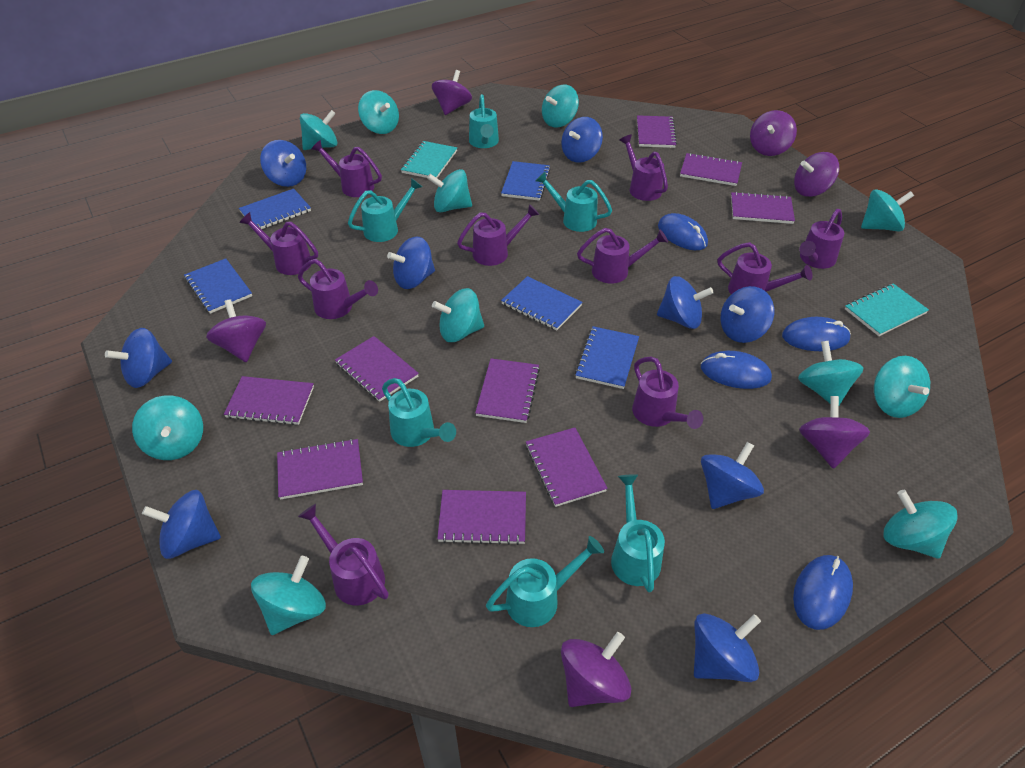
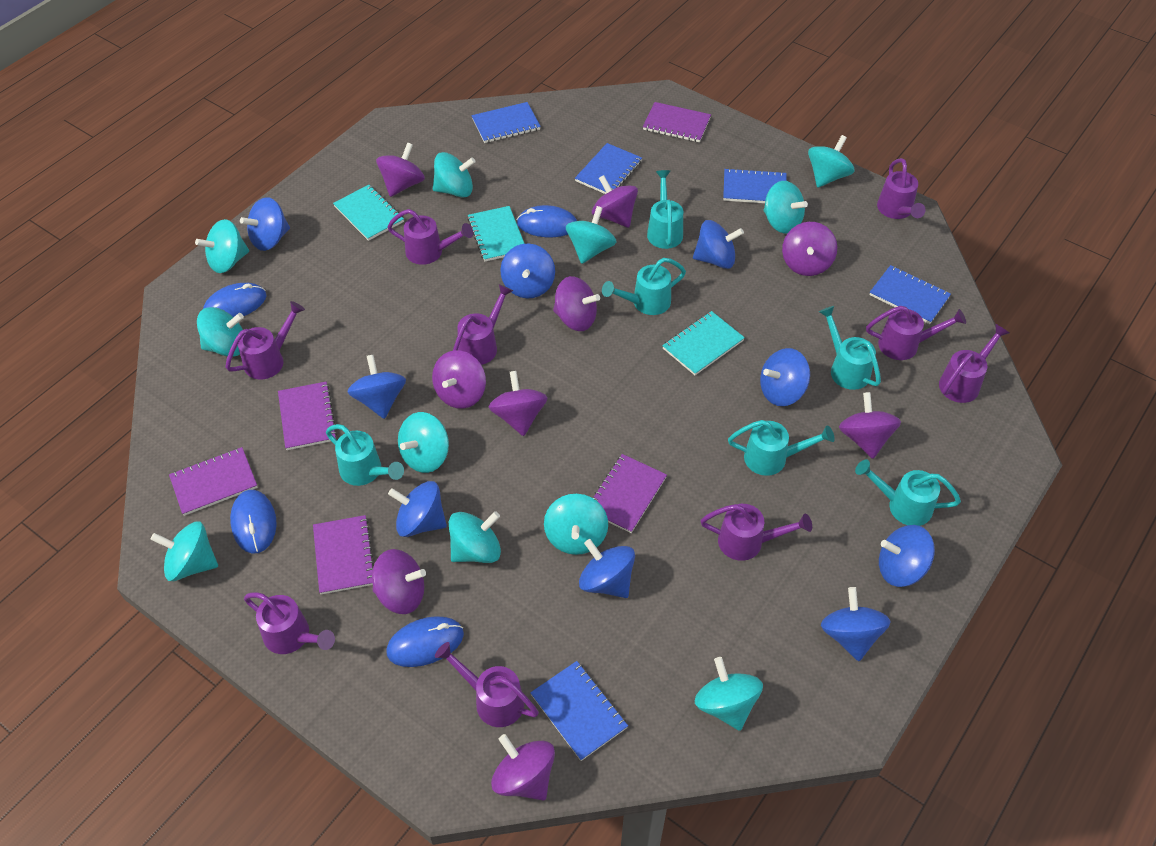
purple notebook: [224,376,314,425] [277,439,363,500] [335,336,419,402] [437,490,526,545] [475,358,540,423] [526,427,608,507] [637,115,677,148] [680,153,742,186] [731,192,795,224] = 9 -> [169,447,258,516] [278,382,337,450] [313,515,374,594] [592,454,667,533] [643,102,711,142] = 5
purple spinning top: [206,299,266,362] [432,70,472,115] [561,632,631,707] [750,110,797,156] [794,152,839,197] [799,396,870,469] = 6 -> [372,549,426,614] [376,142,425,197] [432,350,486,409] [489,371,548,436] [491,734,555,800] [553,276,600,331] [592,175,638,228] [782,222,837,276] [839,392,901,459] = 9
purple watering can: [239,212,318,275] [298,259,378,319] [298,504,389,605] [311,140,382,197] [457,204,540,266] [577,228,668,284] [619,135,668,201] [632,357,703,429] [717,242,812,294] [799,209,844,269] = 10 -> [225,301,305,379] [244,592,335,654] [388,209,473,265] [435,642,539,727] [453,284,513,365] [701,504,812,561] [866,306,966,360] [877,158,926,219] [939,324,1009,403] = 9
turquoise notebook: [401,141,457,178] [845,283,929,336] = 2 -> [333,185,404,241] [467,206,525,262] [662,311,745,375] = 3

